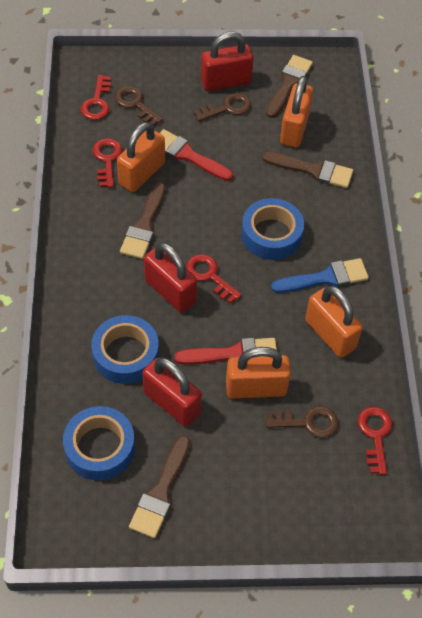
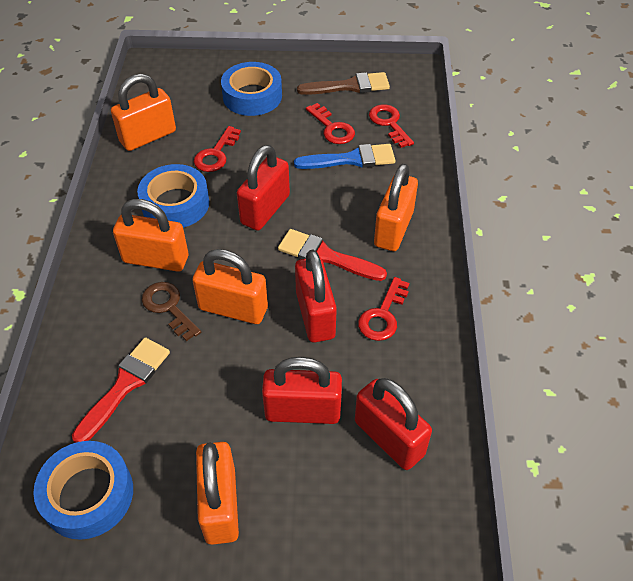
brown brush: [120,182,165,259] [129,436,190,538] [262,152,353,188] [266,55,313,118] = 4 -> [297,72,390,95] = 1
brown key: [115,86,163,126] [194,93,251,122] [266,406,339,438] = 3 -> [142,282,201,341] = 1
orange padlock: [117,122,165,192] [226,347,291,399] [280,76,313,147] [305,286,363,358] = 4 -> [111,74,176,151] [113,199,188,272] [192,249,268,324] [196,442,239,545] [374,163,418,251] = 5
red padlock: [142,357,202,427] [144,242,197,313] [201,32,253,91] = 3 -> [237,145,290,231] [262,357,342,424] [295,250,337,343] [355,378,432,470] = 4

